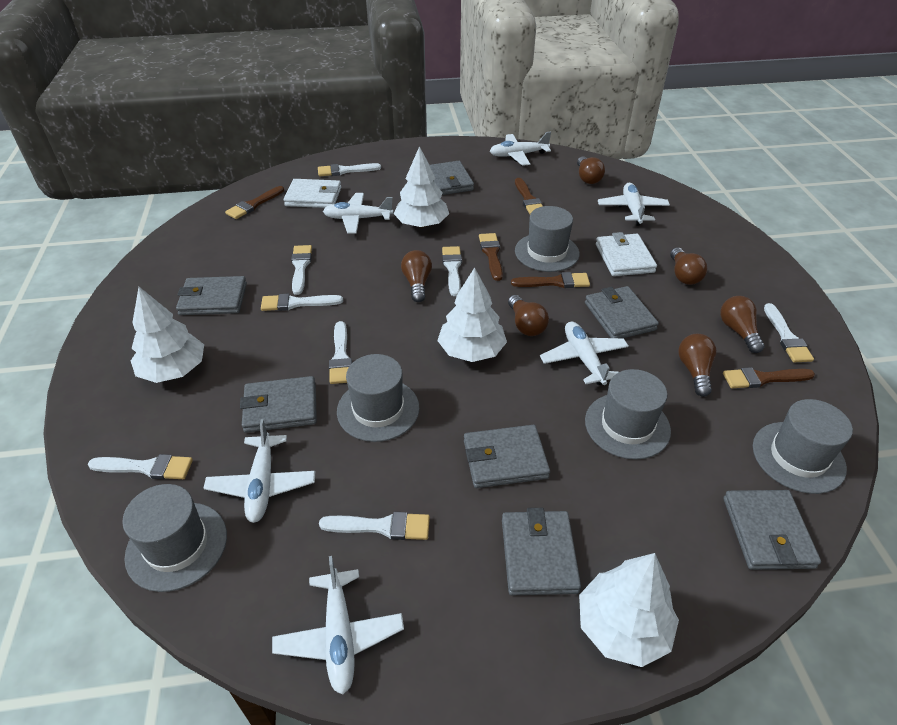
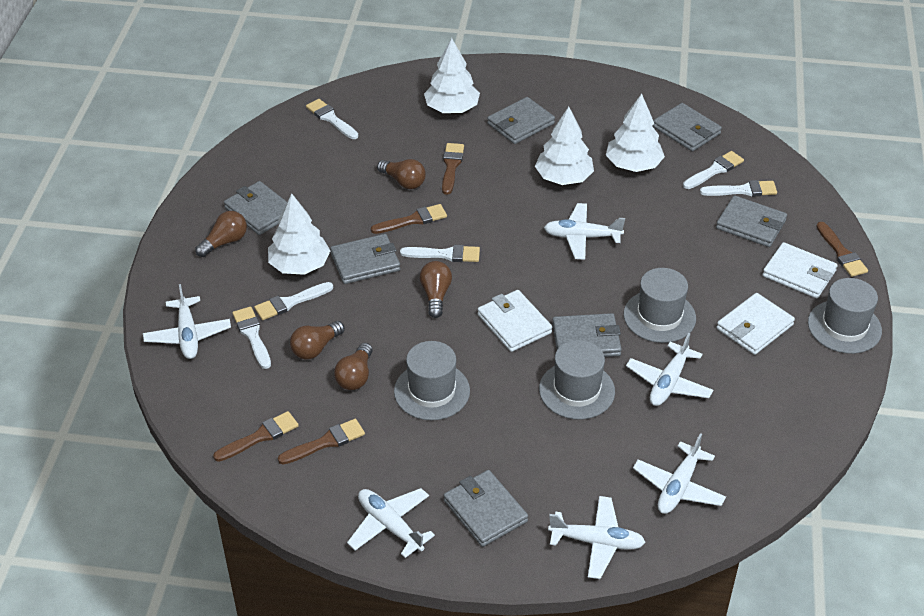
brown light bulb: [401,250,432,302] [508,295,549,336] [577,156,605,184] [670,248,708,285] [678,334,716,397] [720,296,765,353] = 6 -> [195,211,247,257] [290,321,345,360] [334,343,373,390] [377,159,426,189] [420,261,452,318] = 5
grey hat: [122,484,227,592] [337,354,420,442] [515,206,580,272] [585,369,671,460] [753,399,853,494] = 5 -> [394,341,470,420] [539,340,615,420] [623,268,696,343] [808,278,882,354] = 4
white brush: [88,454,193,479] [261,294,343,311] [291,245,312,295] [318,163,381,176] [319,512,430,540] [329,321,352,384] [442,246,462,296] [764,303,814,362] = 8 -> [232,307,271,369] [254,282,333,320] [306,99,358,139] [400,245,480,262] [683,151,744,189] [700,180,777,196] = 6
white wallet: [284,179,341,208] [596,232,657,276] = 2 -> [478,290,552,352] [717,293,795,355] [762,242,838,298] = 3

